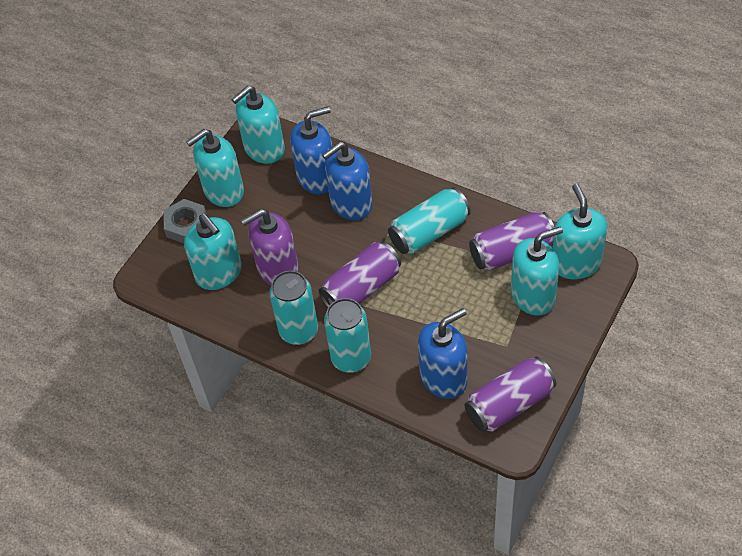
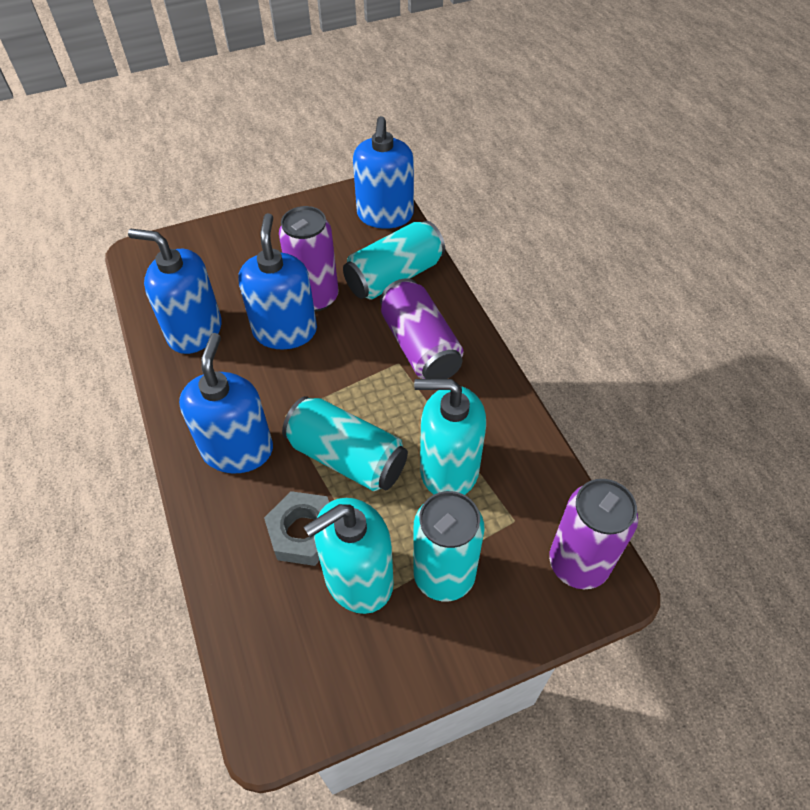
blue soap dispenser: [290,106,332,194] [322,142,373,220] [418,308,468,399] = 3 -> [128,229,222,354] [179,333,273,473] [238,213,317,349] [353,116,414,229] = 4
purple soap dispenser: [241,209,299,285] = 1 -> none = 0
turquoise soap dispenser: [184,214,242,290] [186,129,244,207] [231,86,285,164] [511,226,563,316] [553,184,608,279] = 5 -> [304,498,394,614] [414,379,486,495] = 2

